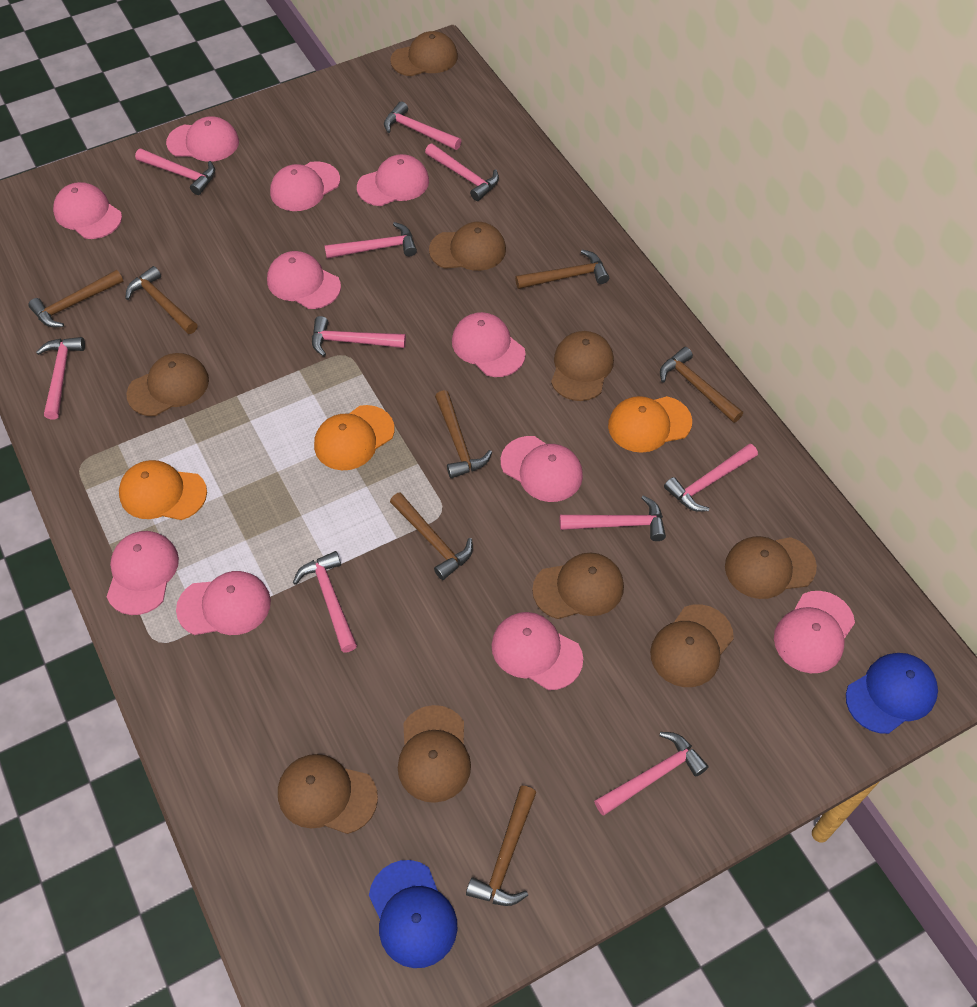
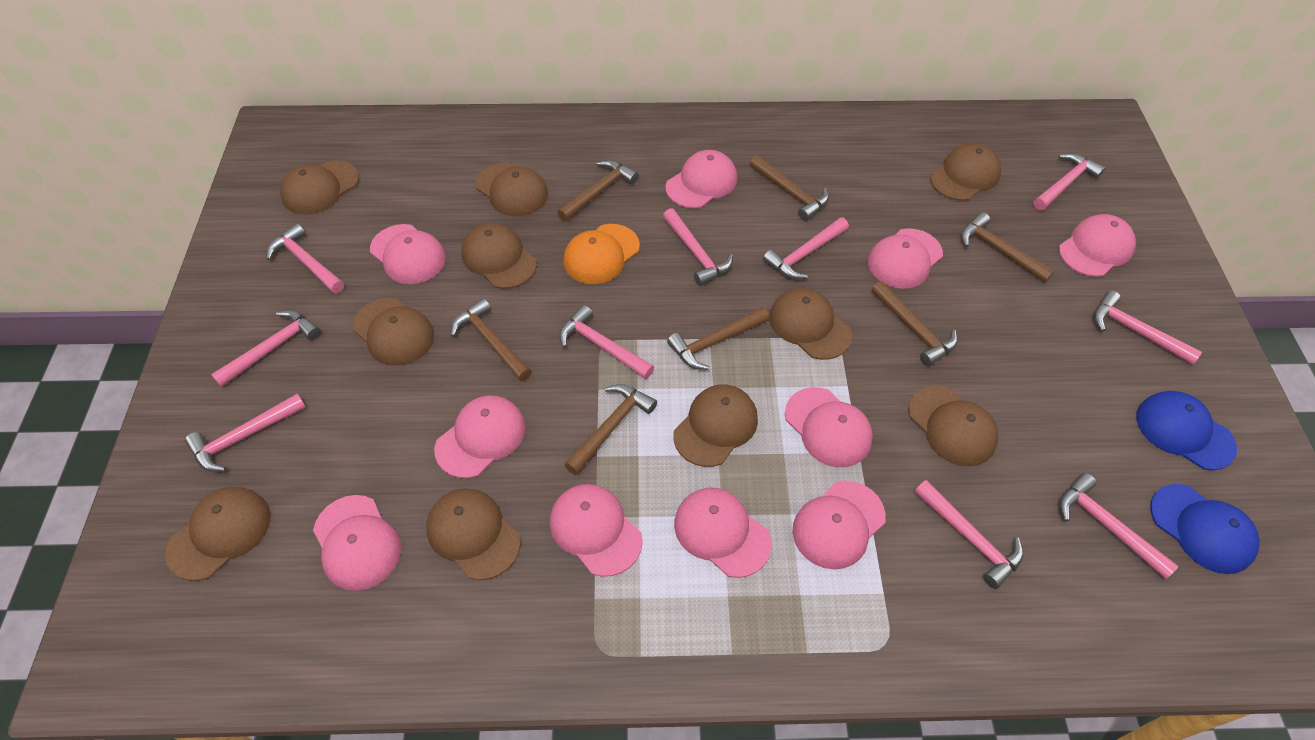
brown cap: [127,353,209,416] [278,754,378,834] [390,31,458,76] [398,705,471,803] [429,222,506,271] [532,552,624,619] [551,331,614,401] [650,604,734,687] [725,536,817,599] = 9 -> [165,487,270,581] [280,160,359,215] [353,298,434,366] [426,488,521,580] [462,223,537,289] [476,163,548,216] [673,385,758,467] [769,288,852,360] [908,386,999,466] [930,143,1001,201] = 10
orange cap: [119,460,207,520] [314,405,394,470] [608,396,692,453] = 3 -> [563,224,640,284] = 1
pink cap: [53,182,122,239] [107,531,179,615] [166,116,239,162] [176,571,271,635] [267,251,341,309] [270,161,340,211] [357,154,429,206] [452,312,526,377] [492,612,583,690] [501,436,583,502] [774,591,855,673] = 11 -> [313,495,401,591] [370,224,446,284] [434,395,526,478] [550,484,643,577] [665,150,737,209] [674,487,772,578] [785,387,873,467] [793,480,886,569] [868,228,943,289] [1059,214,1136,277] = 10

